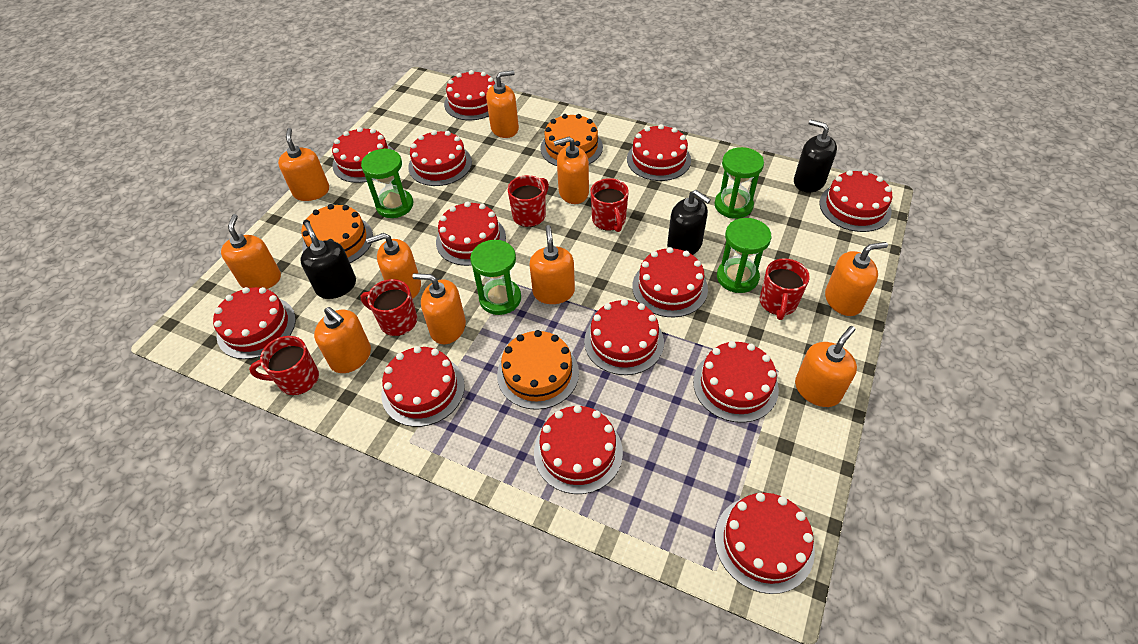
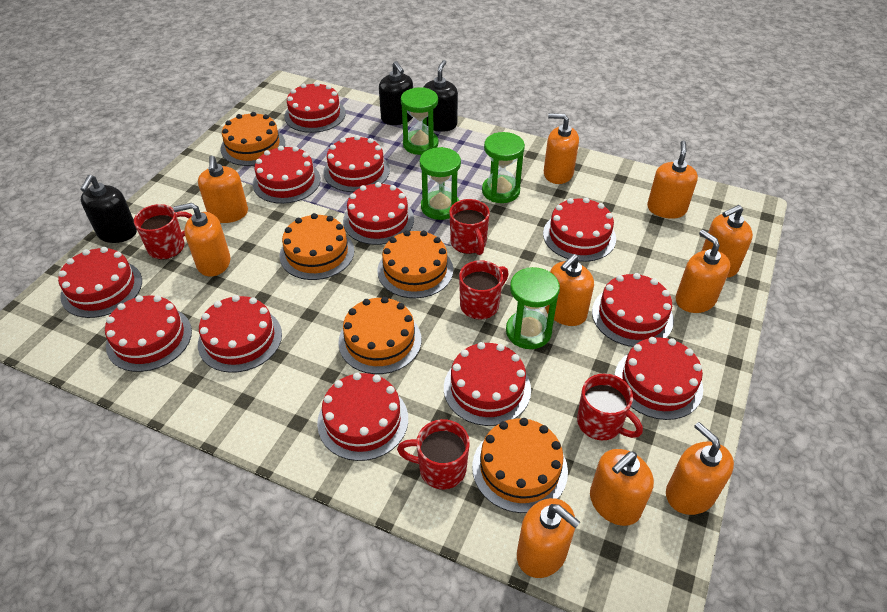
orange cake: [301,204,373,263] [497,330,579,410] [540,114,603,166] = 3 -> [221,112,285,166] [280,213,354,280] [338,297,421,374] [377,230,453,298] [472,418,568,513] = 5
red cake: [213,287,296,359] [332,127,393,183] [381,346,465,427] [408,130,472,186] [436,202,506,266] [444,70,495,120] [534,405,623,494] [584,299,664,375] [627,124,691,181] [632,247,708,317] [693,341,779,423] [715,493,815,594] [819,170,892,232] = 13 -> [58,247,142,318] [105,295,192,372] [198,295,282,373] [253,146,321,204] [284,82,345,133] [317,372,408,461] [323,135,390,192] [343,182,414,245] [444,342,531,426] [543,197,616,262] [592,273,674,347] [615,337,703,420] = 12

